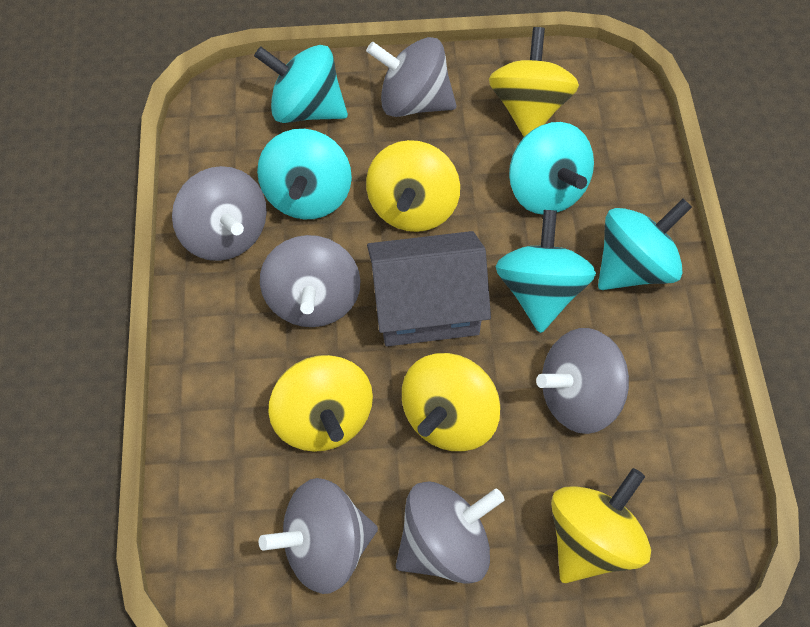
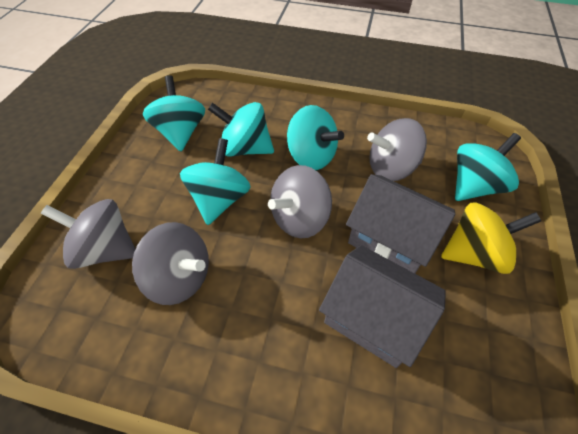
grey house: [367,231,491,346] = 1 -> [319,245,446,368] [346,174,455,273] = 2
grey spinning top: [172,166,267,261] [259,478,378,594] [260,235,361,327] [366,37,457,117] [396,481,504,584] [536,328,629,434] = 6 -> [41,199,135,269] [132,222,209,305] [268,165,332,238] [367,118,427,181] = 4
yellow spinning top: [268,355,373,452] [366,140,460,232] [402,353,500,451] [489,27,579,137] [551,468,651,583] = 5 -> [441,203,541,274] = 1

